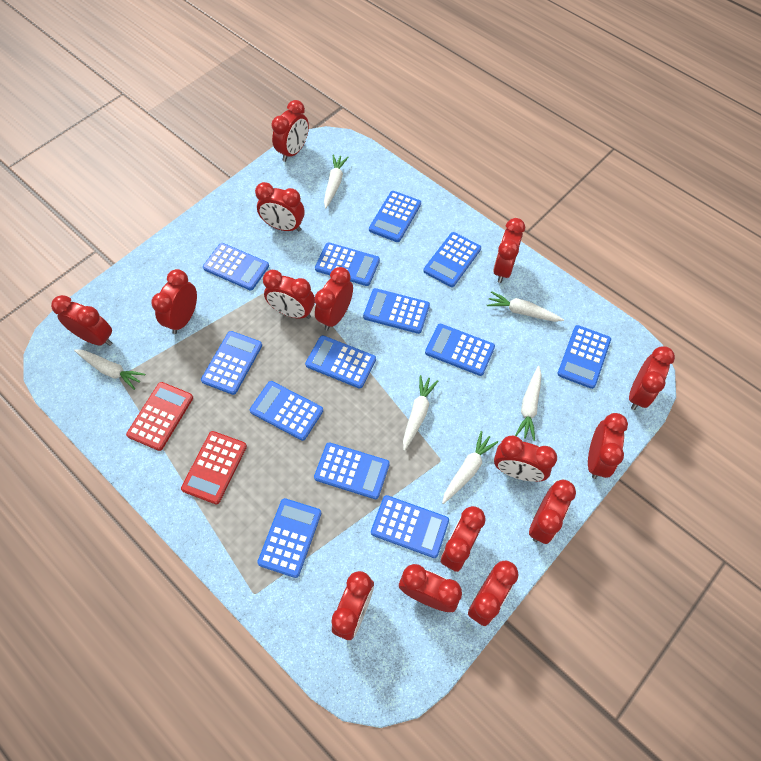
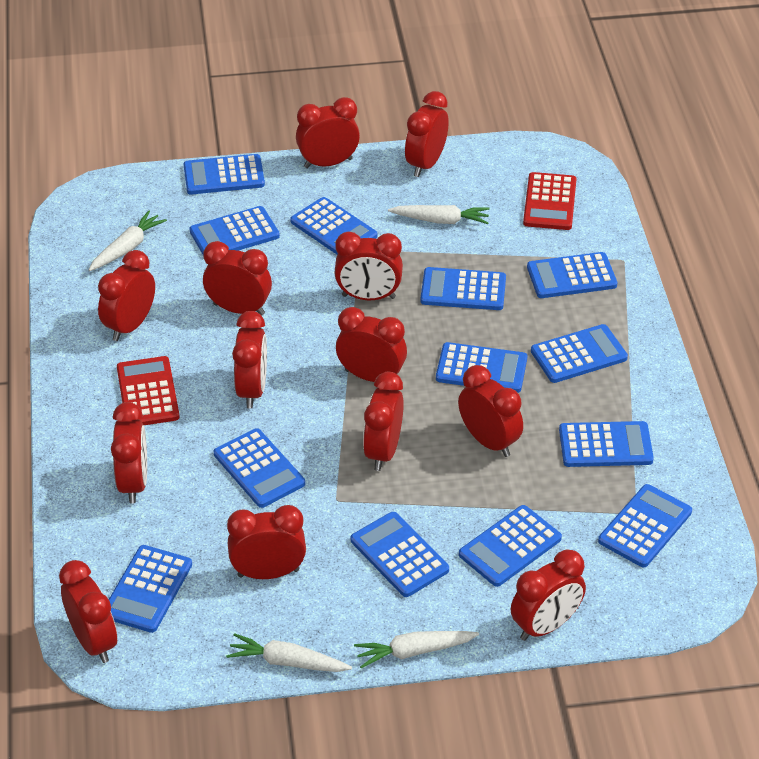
red clock: [51,295,112,346] [151,269,197,334] [255,182,305,232] [263,270,315,319] [271,100,309,162] [315,267,353,330] [331,571,374,640] [399,564,462,612] [441,506,486,572] [468,561,519,626] [493,218,525,283] [494,435,557,482] [529,479,576,544] [588,413,628,479] [629,346,675,410] = 15 -> [59,560,117,663] [98,250,155,341] [111,402,147,504] [203,241,272,315] [227,505,306,579] [232,311,267,408] [296,97,360,168] [335,232,403,300] [336,307,407,382] [363,372,404,471] [405,91,449,177] [458,365,523,457] [511,549,586,641] = 13
white carrot: [74,349,145,390] [324,155,349,208] [403,375,438,451] [442,431,498,504] [487,291,564,322] [515,366,542,441] = 6 -> [89,211,167,271] [226,633,352,672] [354,631,479,668] [388,205,489,224] = 4

